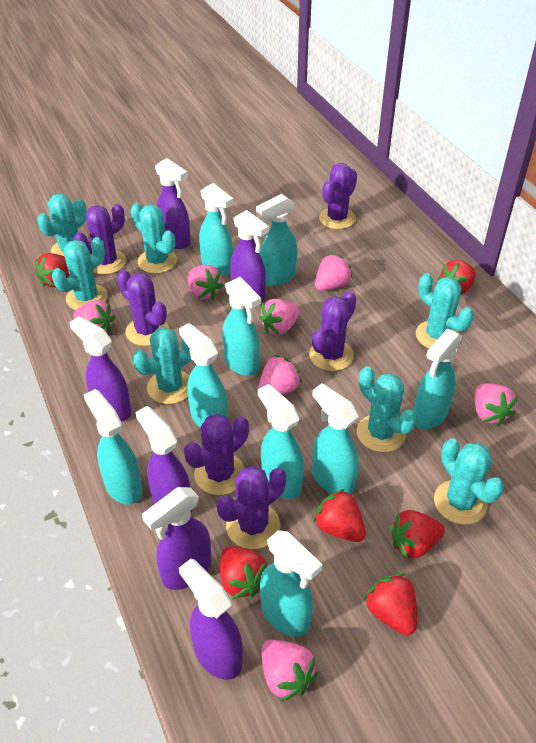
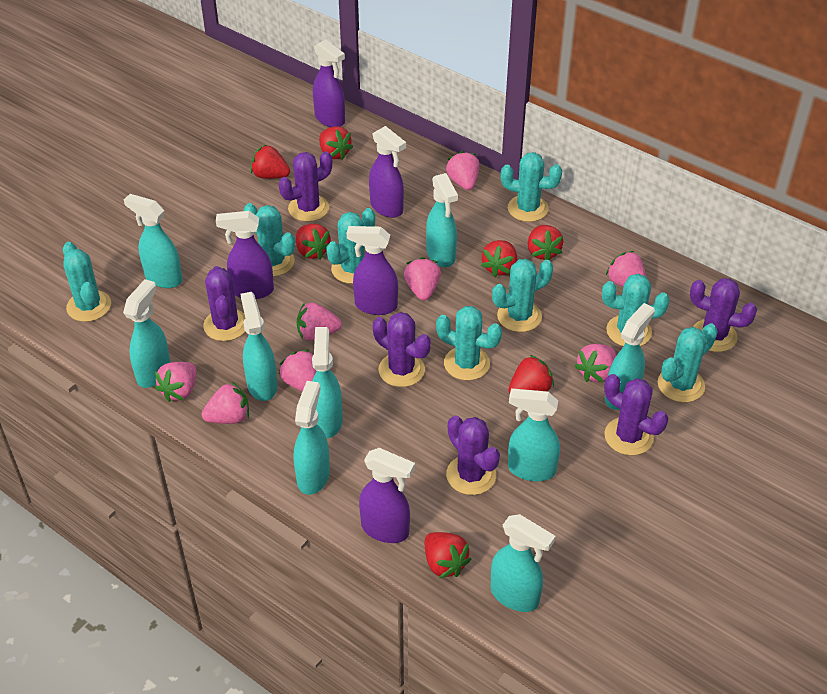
pink strawberry: [73,300,115,334] [188,265,224,299] [258,355,302,395] [259,299,300,335] [262,640,318,702] [315,254,353,291] [475,384,517,426] = 7 -> [155,362,197,402] [202,382,249,424] [279,350,317,392] [297,302,342,341] [404,257,441,301] [446,151,479,190] [575,344,616,382] [606,251,646,287] = 8
purple spray bottle: [69,316,131,422] [135,406,192,513] [142,487,211,590] [155,158,191,249] [179,559,243,680] [230,210,269,303] = 6 -> [216,211,274,299] [313,39,345,127] [347,226,398,315] [359,448,415,543] [369,126,406,218] = 5
red strawberry: [35,253,69,287] [220,546,267,599] [313,489,366,542] [364,573,417,635] [390,510,445,559] [438,260,476,294] = 6 -> [251,144,290,179] [296,224,331,259] [319,126,353,160] [425,532,471,579] [481,240,517,277] [508,355,554,393] [528,225,563,260] = 7
turquoise cactus: [37,194,87,256] [52,237,107,310] [130,203,177,274] [132,327,191,404] [357,366,417,452] [416,273,474,349] [434,438,504,525] = 7 -> [63,242,111,322] [243,203,295,277] [326,208,375,284] [436,306,502,381] [492,259,553,332] [500,152,562,222] [602,274,670,346] [658,323,718,402] = 8

